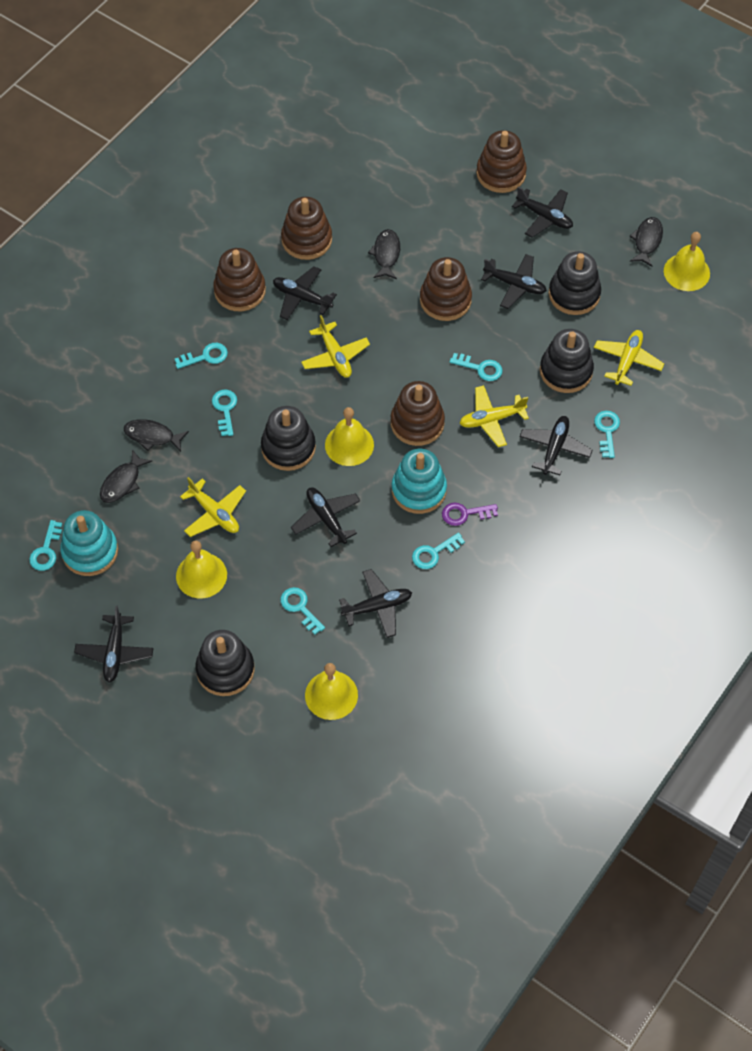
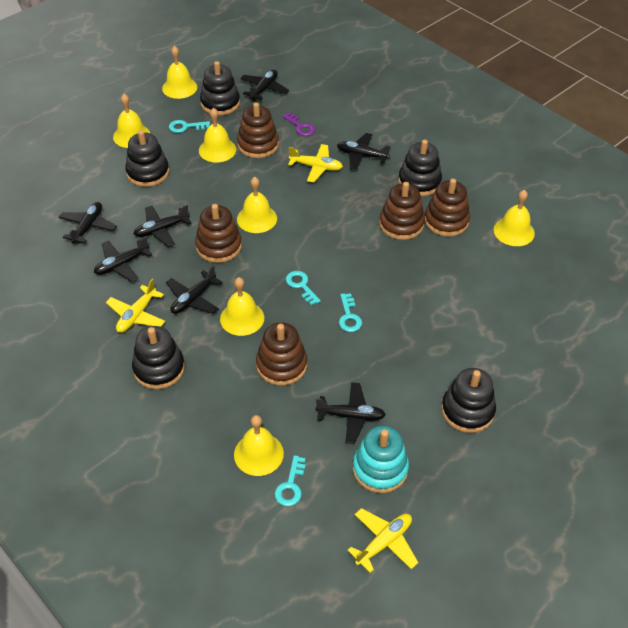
black fish: [100,449,152,503] [124,419,189,452] [368,229,400,279] [629,217,663,267] = 4 -> none = 0
black stacking toy: [195,630,255,696] [261,406,316,471] [540,329,594,393] [549,251,601,315] = 4 -> [125,130,169,187] [132,326,185,389] [200,61,240,115] [398,139,442,196] [441,368,496,433] = 5
turquoise key: [29,520,62,571] [175,343,228,369] [212,390,237,436] [280,587,325,635] [412,532,465,569] [450,353,503,381] [594,411,620,458] = 7 -> [169,120,210,133] [275,455,306,506] [286,271,321,306] [339,293,362,332] = 4
turquoise stacking toy: [60,510,118,576] [392,448,447,514] = 2 -> [353,425,409,493] = 1
yellow bell: [176,540,227,598] [305,663,358,720] [325,407,374,466] [664,232,710,291] = 4 -> [113,94,150,148] [162,46,197,99] [199,108,236,163] [220,277,264,336] [234,415,284,476] [237,177,277,233] [494,190,535,246] = 7
yellow plane: [180,477,246,537] [301,315,370,378] [460,385,529,447] [594,330,664,386] = 4 -> [106,278,165,333] [288,144,343,182] [347,508,418,573] = 3

